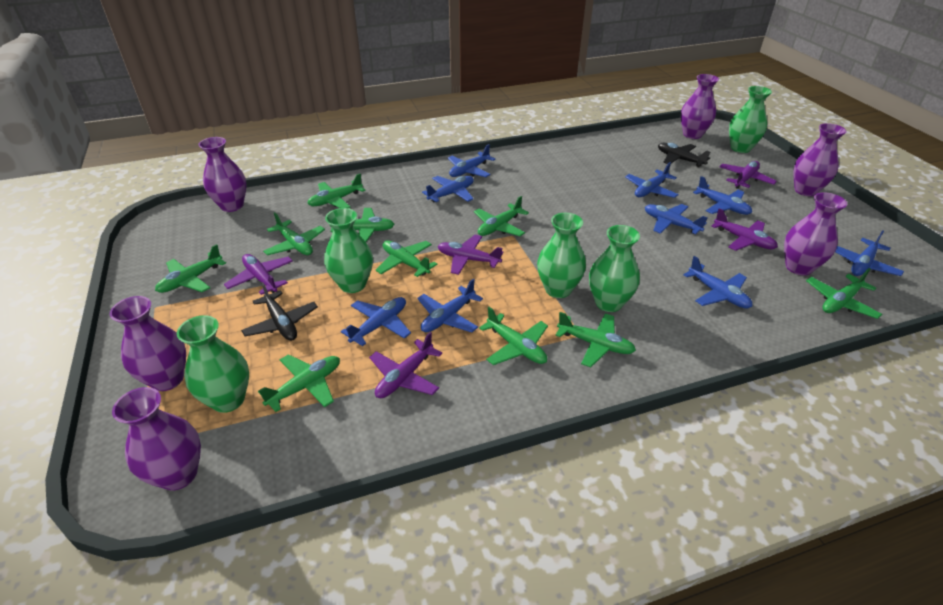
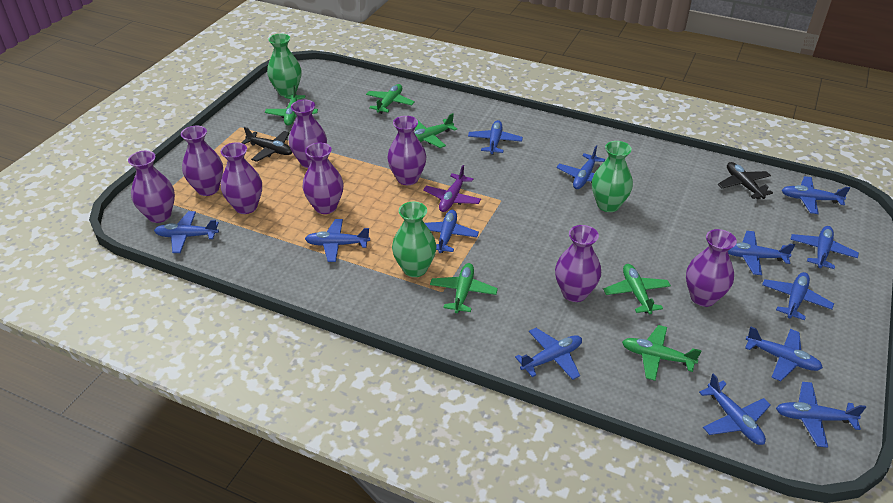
blue plane: [341,297,411,346] [417,279,483,332] [422,176,474,202] [448,144,495,177] [625,162,679,198] [645,204,707,235] [683,256,752,309] [693,176,752,215] [835,230,904,276] = 9 -> [154,211,219,253] [305,219,370,262] [425,210,479,253] [468,120,523,155] [515,328,582,380] [557,145,605,189] [699,373,771,445] [728,231,795,275] [745,326,823,381] [762,272,834,321] [776,382,866,448] [782,176,850,214] [790,226,859,269] = 13
green plane: [155,244,226,293] [258,354,340,412] [263,212,325,255] [307,174,366,208] [330,208,394,242] [376,240,437,277] [474,196,529,236] [479,307,548,365] [555,312,636,367] [806,268,882,319] = 10 -> [265,85,318,126] [366,84,415,114] [414,113,457,148] [430,263,498,313] [603,264,671,314] [622,325,702,381] = 6
green vase: [177,315,249,413] [324,208,373,293] [537,213,586,298] [589,225,640,312] [729,86,772,153] = 5 -> [267,34,301,97] [392,202,436,277] [592,141,633,212] = 3
purple plane: [224,254,293,295] [369,332,442,398] [438,235,503,275] [711,208,778,251] [719,161,777,189] = 5 -> [423,165,481,212] = 1
purple vase: [110,296,186,391] [112,387,201,491] [198,137,247,212] [681,74,719,139] [784,192,848,276] [794,123,847,196] = 6 -> [128,151,175,223] [181,126,223,196] [221,142,262,214] [289,100,327,168] [303,142,343,214] [387,116,426,185] [555,225,601,302] [686,229,737,307] = 8

